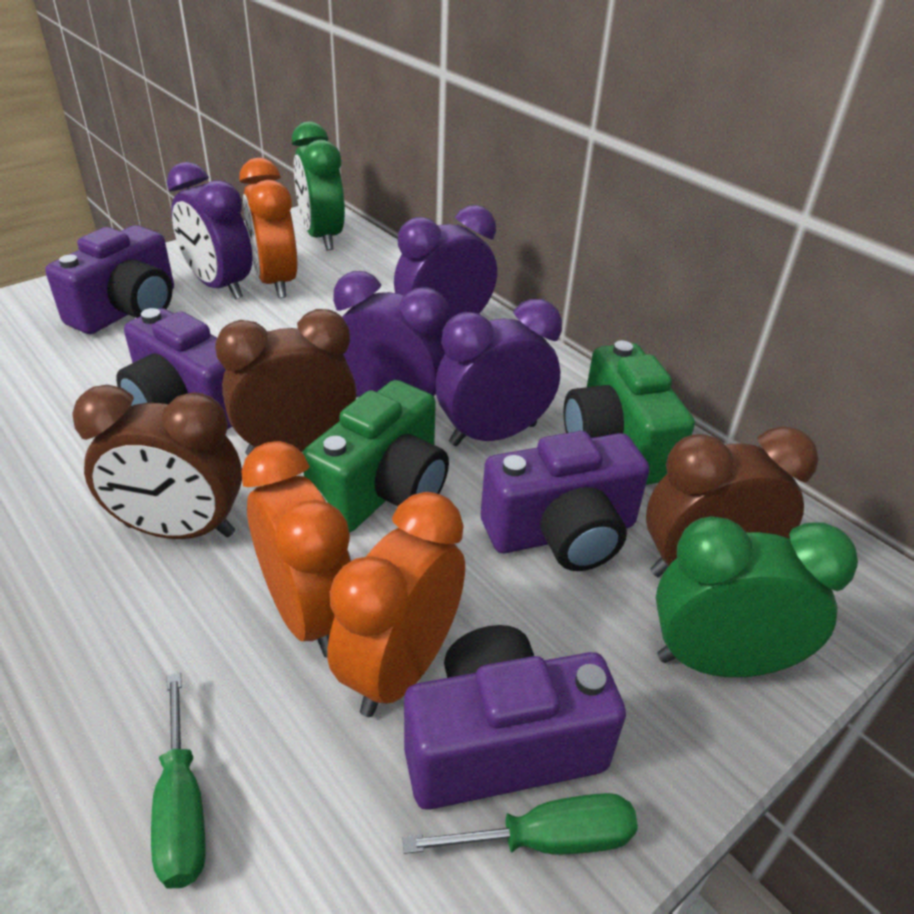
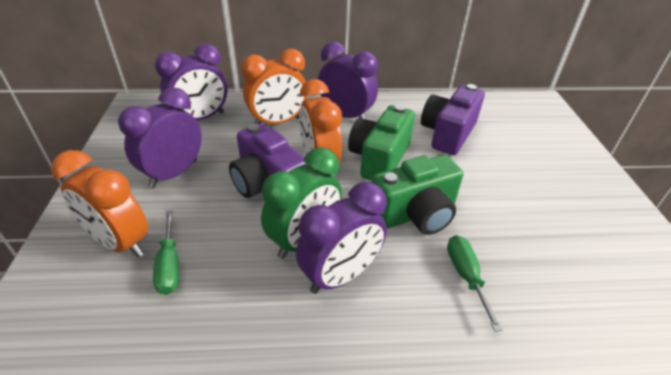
brown clock: [73,385,242,539] [215,309,356,456] [646,426,819,577] = 3 -> none = 0
green clock: [292,121,345,250] [656,516,858,677] = 2 -> [261,147,342,259] = 1
purple camera: [45,225,174,334] [116,308,232,429] [404,625,626,810] [481,431,650,571] = 4 -> [229,123,307,198] [421,84,485,155] = 2

